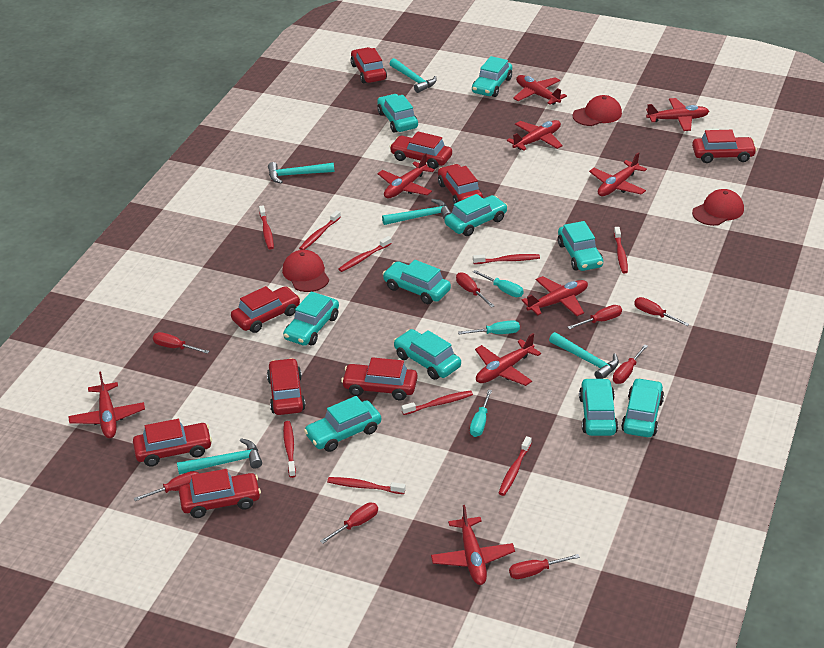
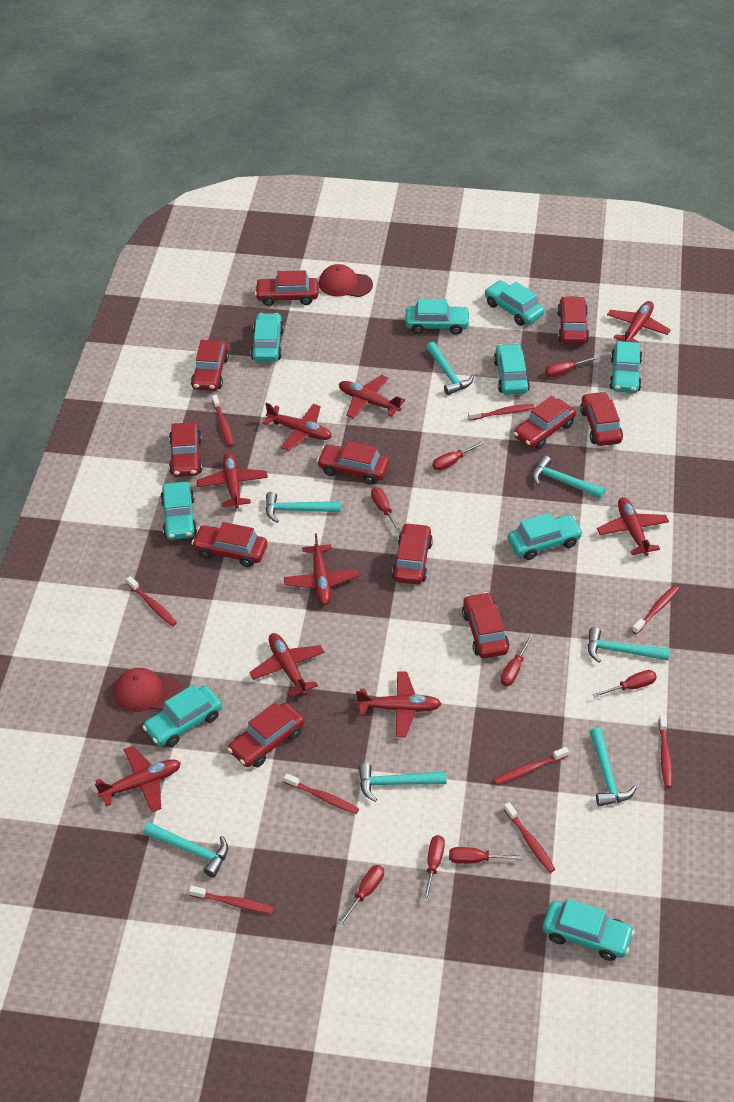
red cap: [282,250,329,292] [572,95,622,126] [692,189,744,226] = 3 -> [114,668,182,712] [319,264,373,297] = 2
red car: [133,419,212,467] [179,469,261,518] [231,286,300,333] [267,358,306,415] [341,357,418,400] [351,47,387,83] [389,131,452,169] [438,164,483,204] [692,130,757,163] = 9 -> [169,422,202,477] [191,340,229,391] [191,522,267,567] [228,702,304,768] [255,270,318,306] [317,441,389,485] [392,523,433,584] [462,592,509,658] [514,396,576,449] [557,296,589,344] [580,391,623,446] = 11
turquoise car: [283,291,339,346] [304,396,381,452] [377,94,418,133] [383,260,451,304] [394,329,461,380] [445,194,508,236] [472,56,512,97] [558,221,603,271] [579,378,618,436] [621,378,664,437] = 10 -> [143,684,222,747] [160,482,197,540] [251,313,284,362] [405,299,470,335] [485,280,545,326] [494,343,530,395] [508,513,583,560] [543,899,635,961] [609,341,642,393] = 9
turquoise hammer: [177,438,262,474] [268,162,334,184] [382,199,451,225] [389,58,437,93] [549,332,619,379] = 5 -> [143,822,228,877] [266,492,341,523] [359,763,446,802] [426,342,474,395] [532,455,605,499] [588,627,670,663] [590,728,637,806] = 7
turquoise screwdriver: [458,320,520,334] [470,390,492,437] [473,270,524,297] = 3 -> none = 0

